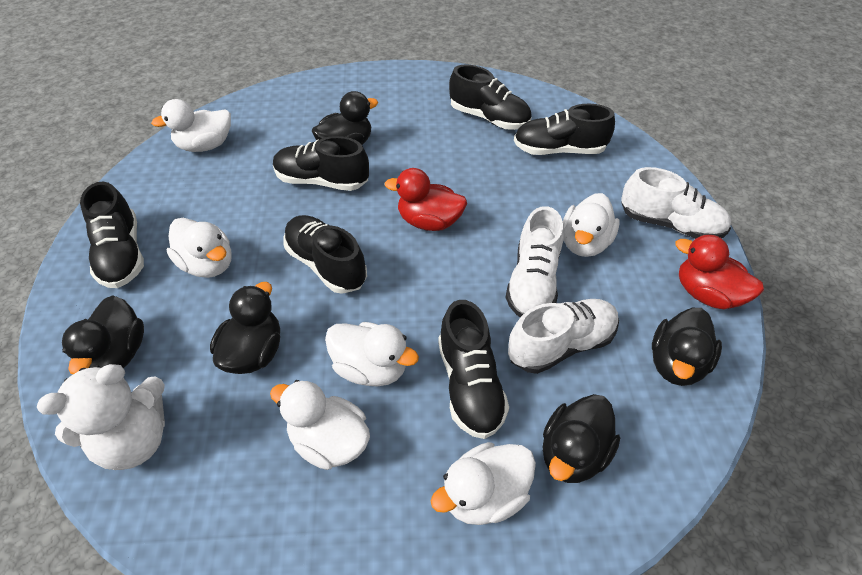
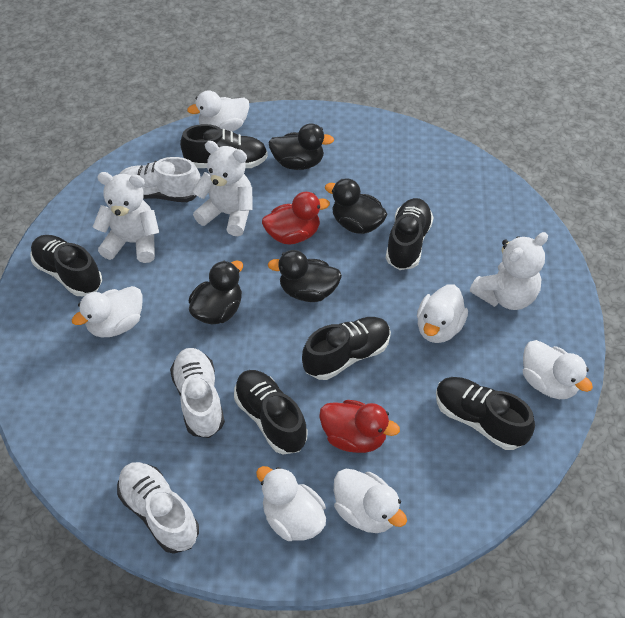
black duck: [62,295,144,374] [210,282,280,374] [312,91,378,145] [542,394,620,483] [652,308,722,386] = 5 -> [189,261,243,324] [268,250,342,302] [269,123,334,170] [325,179,387,234] = 4
white teddy bear: [37,364,165,470] = 1 -> [93,172,159,263] [193,141,252,236] [470,232,548,310] = 3

